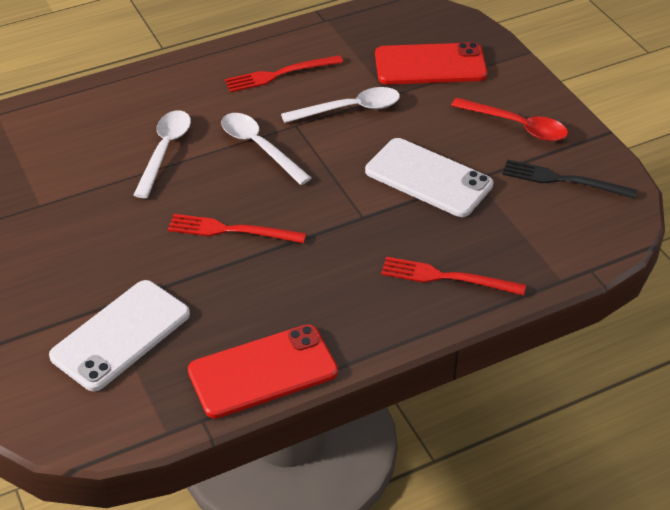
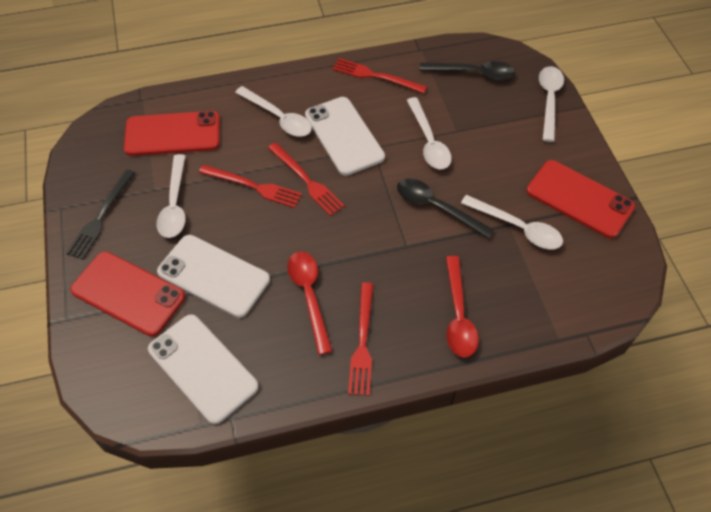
black spoon: none = 0 -> [397,179,494,238] [420,61,515,80] = 2
red fork: [168,214,306,243] [225,55,343,92] [381,257,526,295] = 3 -> [199,165,302,208] [268,142,345,216] [332,58,427,93] [348,282,373,396] = 4
red phone: [188,324,338,419] [375,42,487,85] = 2 -> [70,251,185,336] [124,111,220,156] [527,160,635,238] = 3
red spoon: [451,98,568,141] = 1 -> [287,252,332,355] [446,256,479,357] = 2
white phone: [49,280,190,391] [365,138,493,217] = 2 -> [148,314,259,424] [157,235,270,318] [305,97,385,176] = 3
white spoon: [134,110,191,198] [221,113,311,185] [281,87,400,123] = 3 -> [156,154,186,238] [235,86,312,137] [407,97,452,169] [461,195,563,250] [539,66,564,142] = 5

